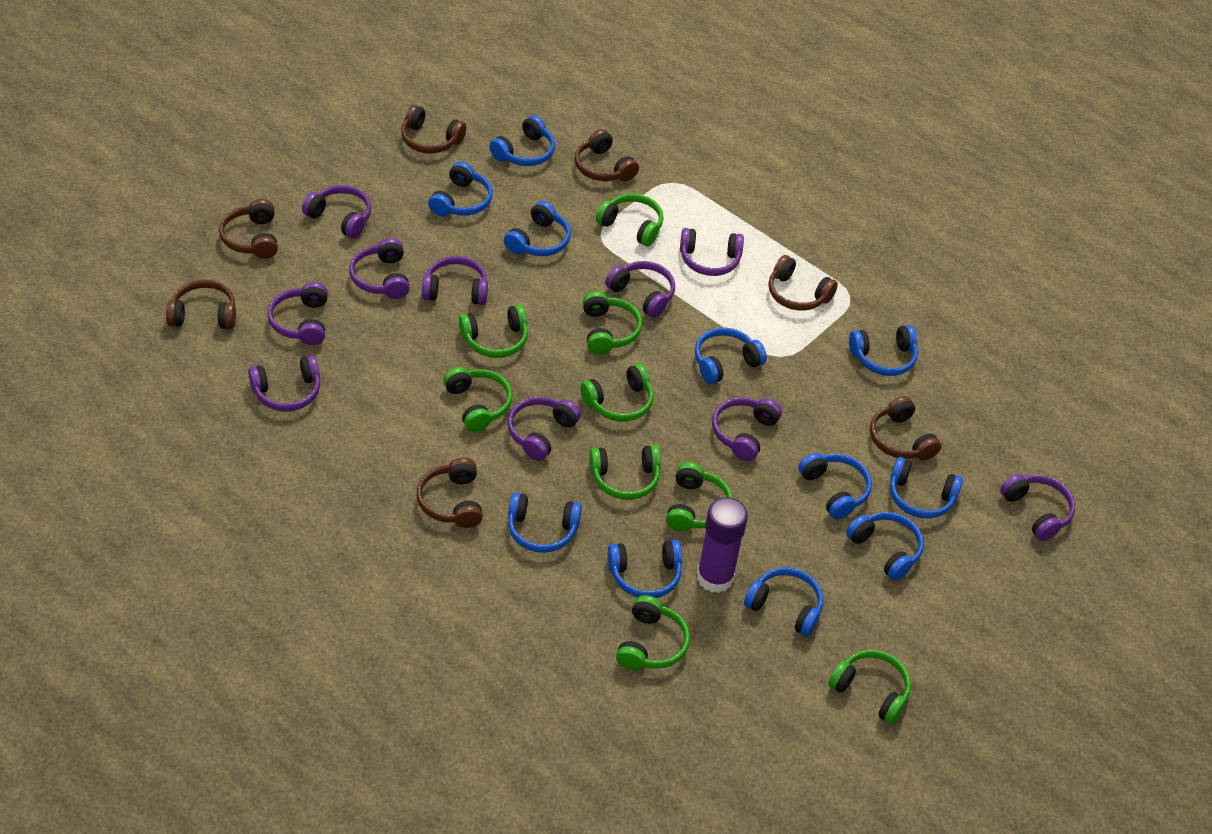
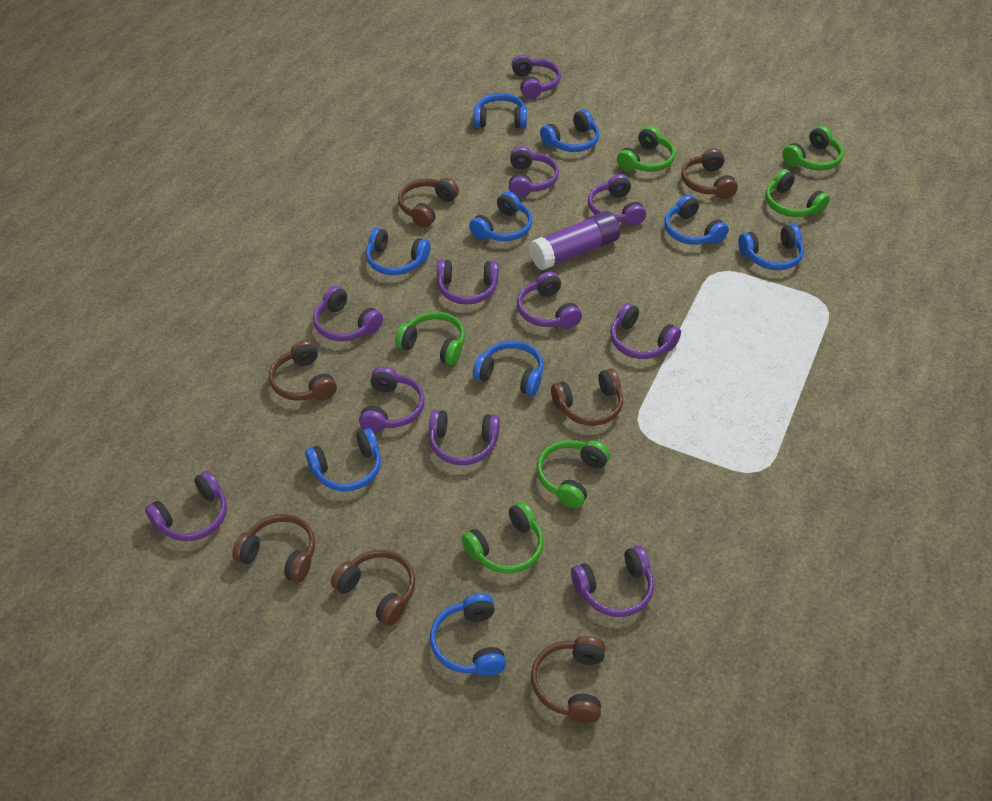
blue headphones: [428,162,493,216] [490,115,555,166] [504,201,571,256] [508,492,582,553] [608,540,682,598] [695,328,767,384] [744,567,823,636] [798,453,872,519] [846,512,924,581] [849,325,918,376] [890,457,963,518] = 11 -> [305,428,381,491] [366,227,430,275] [430,593,506,676] [469,191,532,241] [473,340,543,396] [474,93,527,128] [540,109,599,152] [664,194,729,245] [738,224,804,270] = 9
green headphones: [443,367,512,432] [459,305,528,358] [581,363,654,422] [583,291,642,354] [589,445,661,500] [596,194,664,246] [616,595,690,670] [666,462,733,531] [828,650,911,724] = 9 -> [395,311,465,366] [462,502,543,574] [537,440,610,508] [617,126,675,172] [765,169,830,217] [782,126,843,171] = 6
purple headphones: [248,355,320,411] [267,282,328,345] [302,185,371,238] [349,238,410,299] [422,256,488,305] [508,397,581,461] [605,261,675,318] [680,228,744,276] [712,397,782,461] [1000,474,1075,541] = 10 -> [145,471,227,541] [313,286,383,341] [359,367,425,432] [429,410,500,465] [437,260,499,304] [509,146,559,197] [511,54,561,99] [517,271,582,329] [571,546,654,617] [588,174,646,226] [610,303,681,359] = 11

